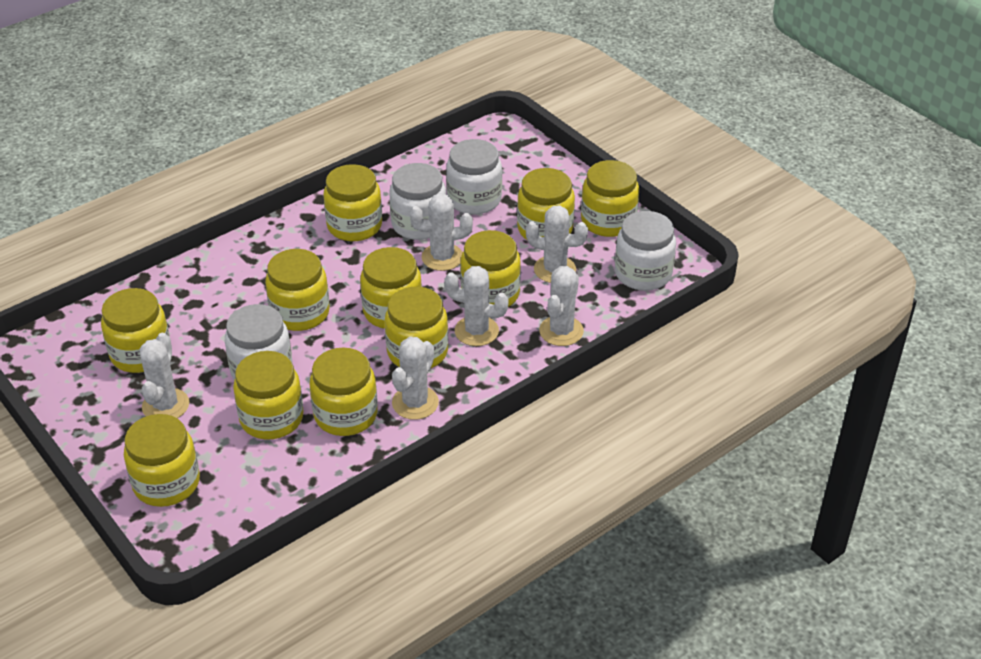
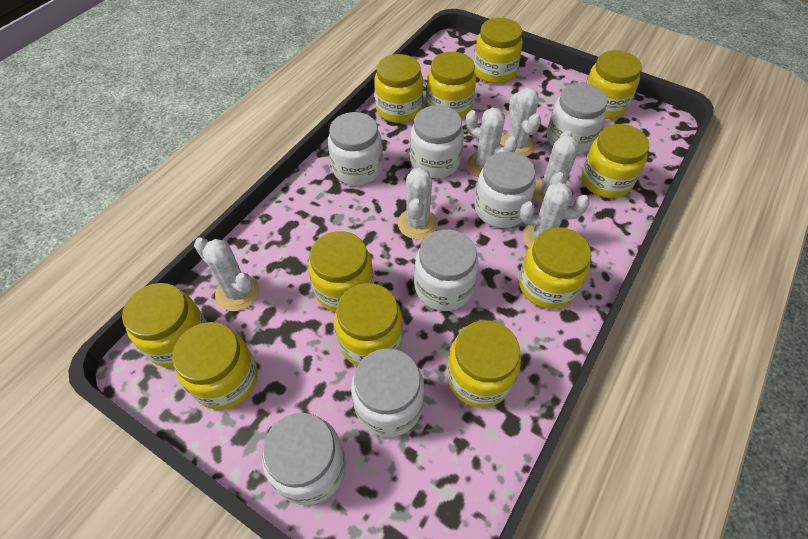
white jar: [225,304,292,380] [389,163,446,240] [446,139,502,215] [615,211,676,291] = 4 -> [262,413,346,505] [328,112,383,186] [351,348,424,437] [410,105,464,178] [414,229,479,311] [474,152,536,228] [547,83,608,154] = 7

